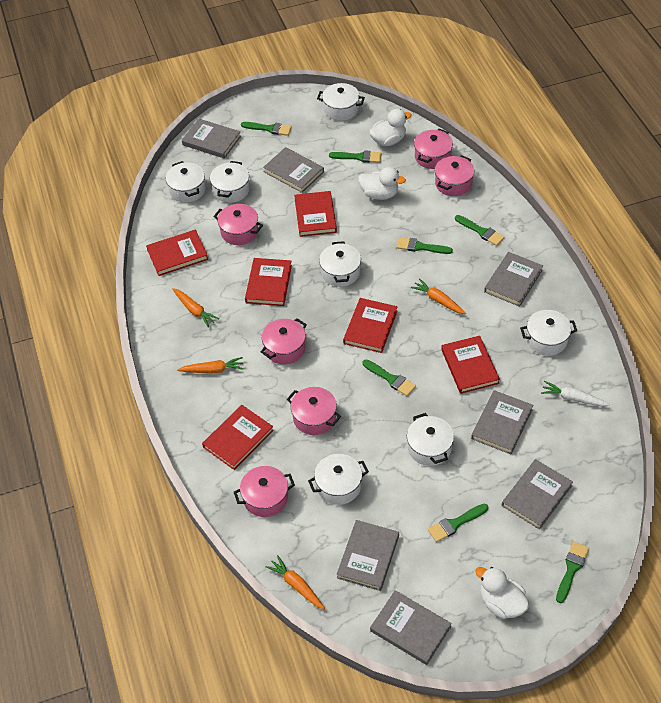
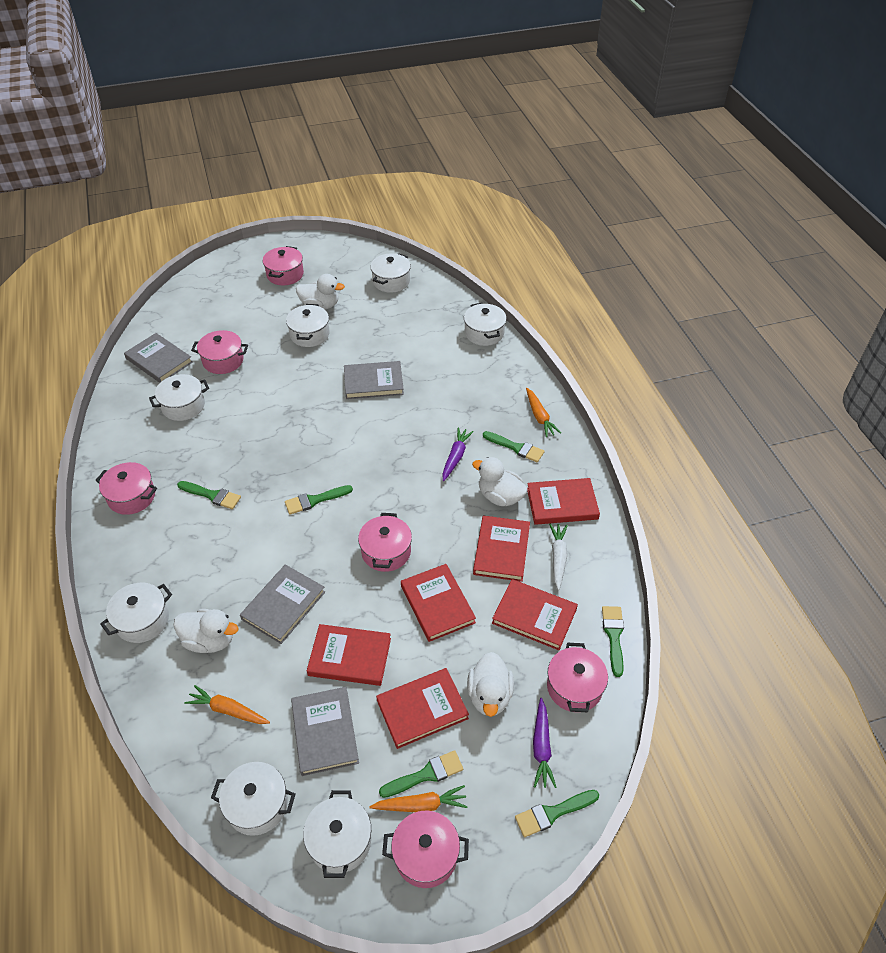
green brush: [241,122,292,136] [329,150,381,163] [363,359,416,396] [396,237,453,254] [428,504,488,542] [455,215,505,246] [556,541,589,603] = 7 -> [177,481,241,509] [285,485,353,515] [379,750,463,798] [483,431,544,463] [515,790,599,837] [602,606,624,677] = 6
grey book: [182,118,241,159] [263,147,324,193] [336,520,399,591] [370,590,452,665] [471,390,533,454] [484,252,543,307] [502,459,573,530] = 7 -> [124,333,193,383] [240,564,325,644] [291,687,359,776] [344,361,404,399] = 4
orange carrot: [172,288,219,327] [177,357,244,374] [266,555,325,609] [411,278,466,314] = 4 -> [184,685,270,724] [369,785,468,812] [526,388,561,437] = 3
purple carrot: none = 0 -> [442,427,474,481] [533,698,557,788] = 2
white duck: [358,167,406,200] [369,109,412,146] [475,567,529,619] = 3 -> [174,609,239,653] [296,274,345,309] [467,652,514,717] [472,457,528,506] = 4

